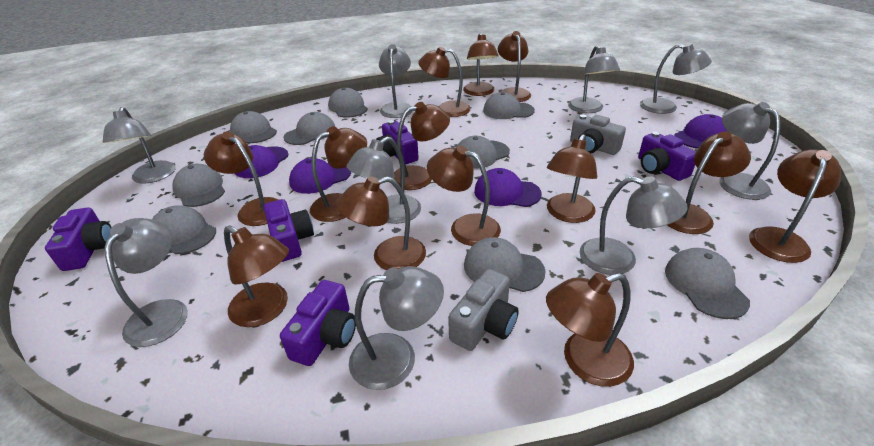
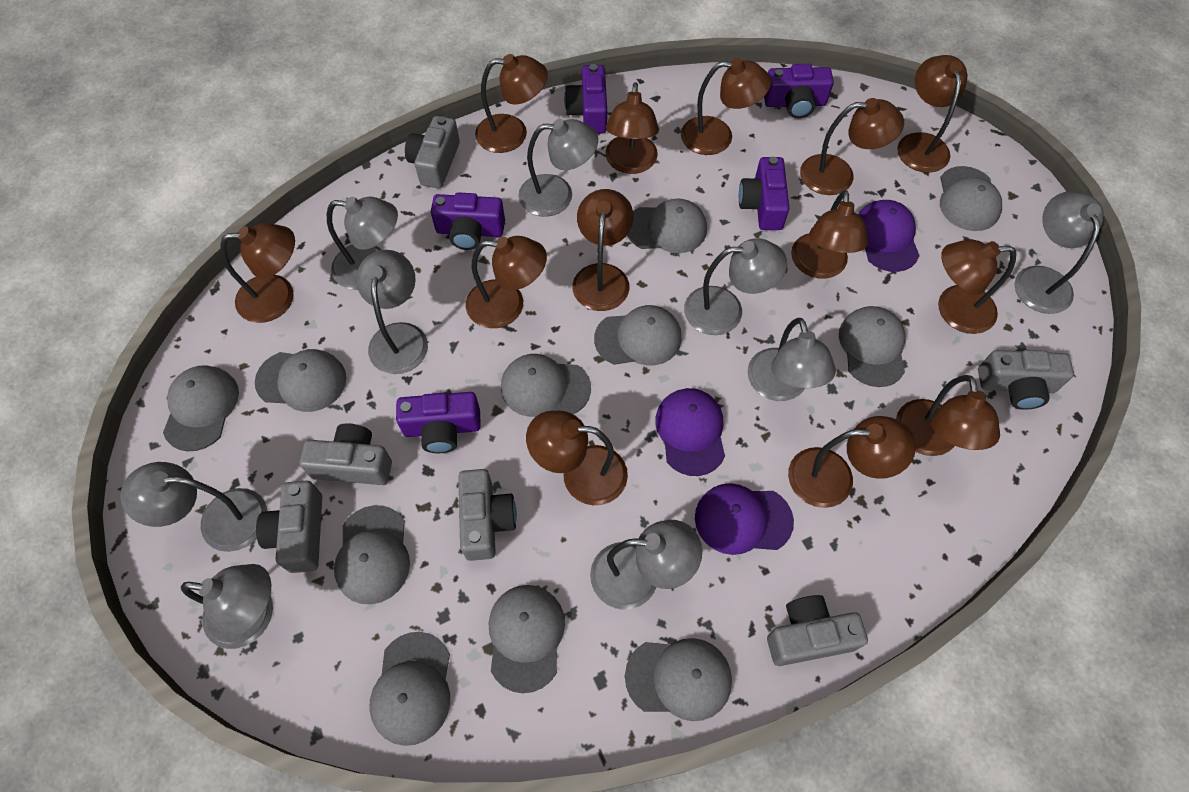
grey camera: [448,269,518,351] [570,114,626,155] = 2 -> [256,481,322,573] [299,423,392,485] [405,116,460,188] [458,469,517,561] [767,595,868,666] [978,350,1074,410] = 6
grey cap: [152,205,216,254] [172,164,225,207] [230,111,277,143] [283,112,335,145] [328,88,368,118] [456,136,510,169] [464,237,546,292] [483,92,535,119] [665,248,750,319] = 9 -> [163,365,239,451] [255,349,346,412] [334,505,410,604] [369,632,450,746] [489,585,565,693] [501,354,591,417] [594,305,682,365] [625,638,732,721] [627,198,707,253] [839,306,905,387] [940,166,1002,231] = 11
purple cap: [235,145,288,178] [289,158,351,194] [474,168,542,207] [674,114,728,149] = 4 -> [655,388,725,476] [695,483,794,555] [858,200,920,272] = 3

